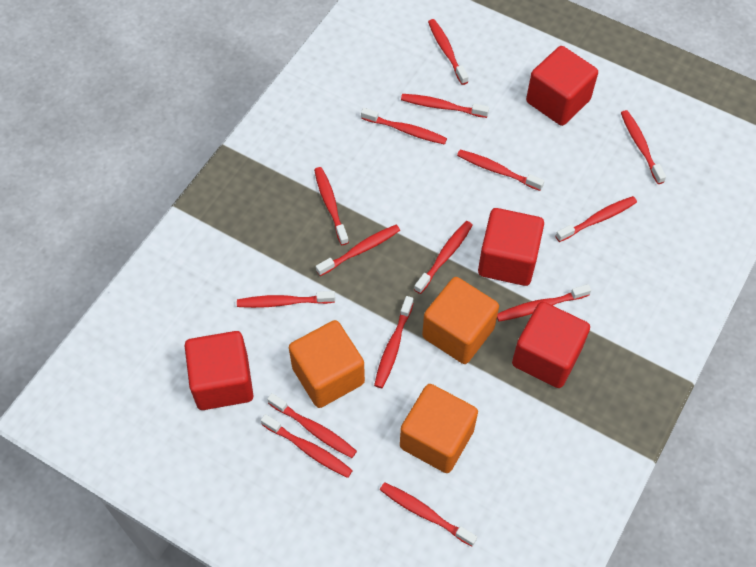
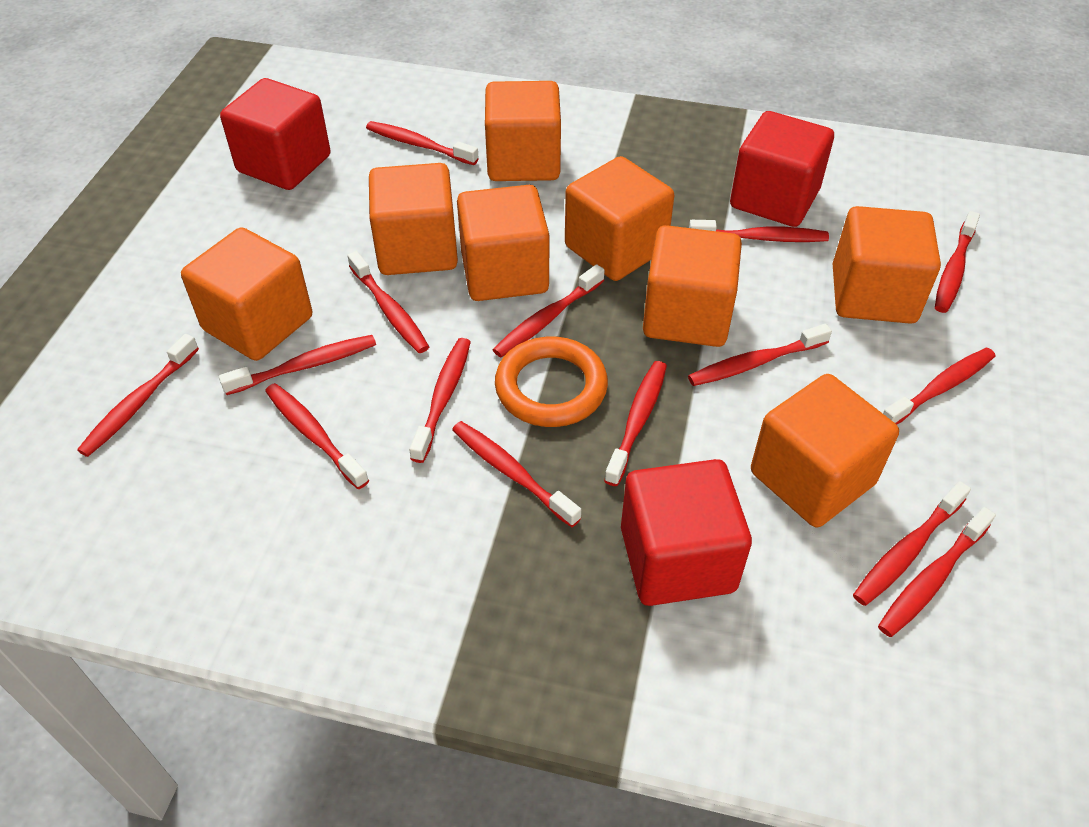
orange cube: [289,320,365,408] [400,384,478,473] [422,277,499,364] = 3 -> [181,227,312,361] [369,163,458,275] [457,185,549,301] [485,81,561,181] [565,156,674,281] [643,225,742,347] [751,374,899,527] [833,206,941,324] = 8
orange ring: none = 0 -> [495,337,608,427] = 1
red cube: [185,331,253,410] [478,208,544,286] [512,302,590,388] [526,46,598,126] = 4 -> [220,78,331,190] [621,459,752,606] [730,111,834,227] = 3

